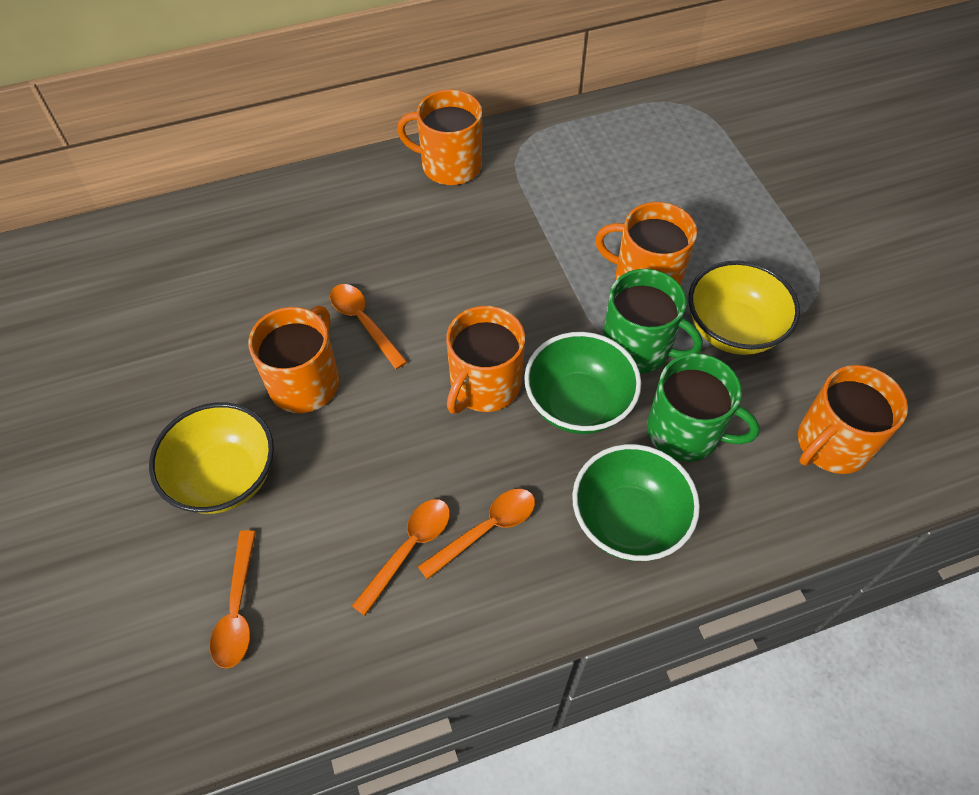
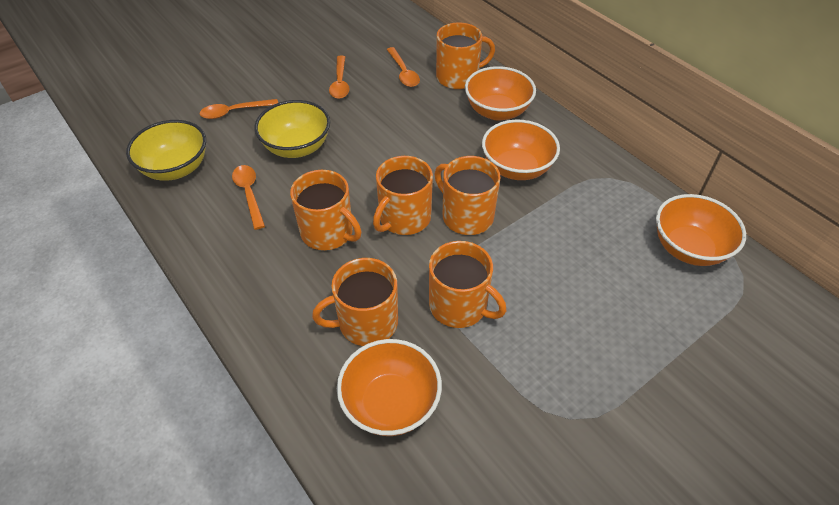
green bowl: [524,332,641,434] [572,444,700,561] = 2 -> none = 0
green mug: [603,269,703,373] [647,353,760,462] = 2 -> none = 0
orange bowl: none = 0 -> [337,339,442,436] [465,66,536,121] [482,120,560,180] [656,194,746,266] = 4
orange mug: [248,306,339,413] [397,89,482,185] [446,306,525,414] [595,202,697,285] [798,365,908,474] = 5 -> [290,170,361,250] [312,258,398,346] [373,156,433,235] [429,241,506,328] [434,156,501,235] [436,22,495,89] = 6

